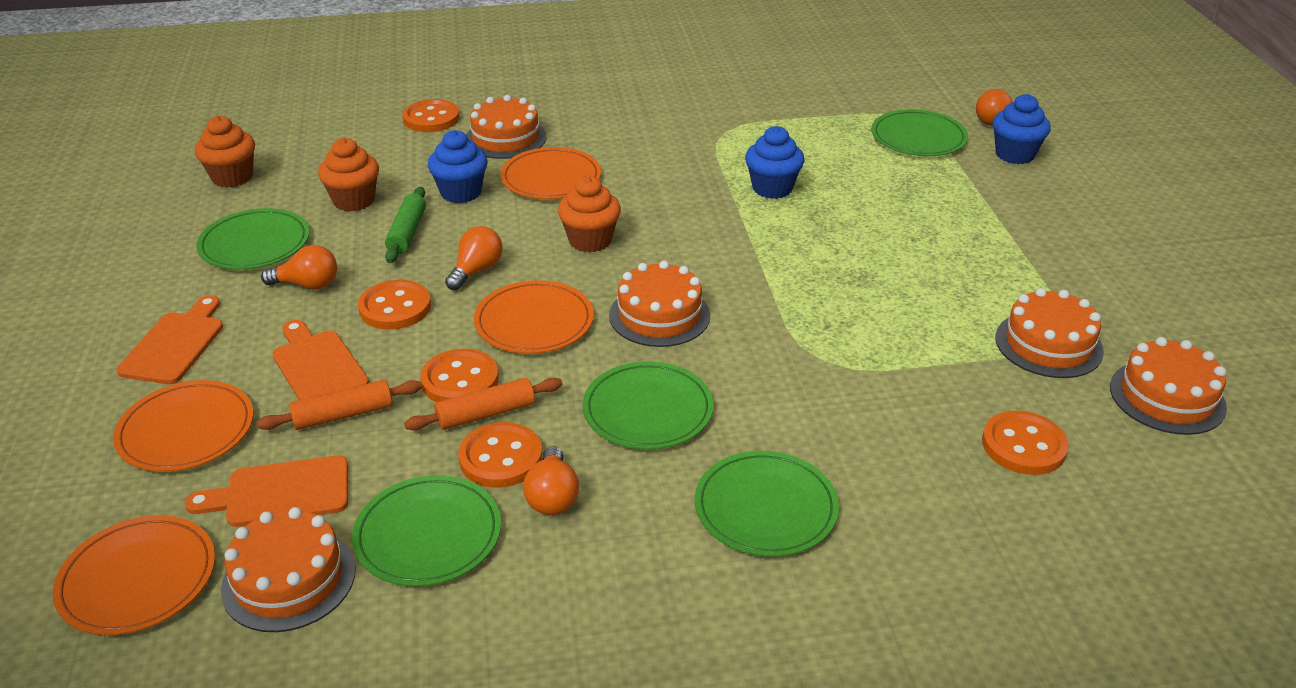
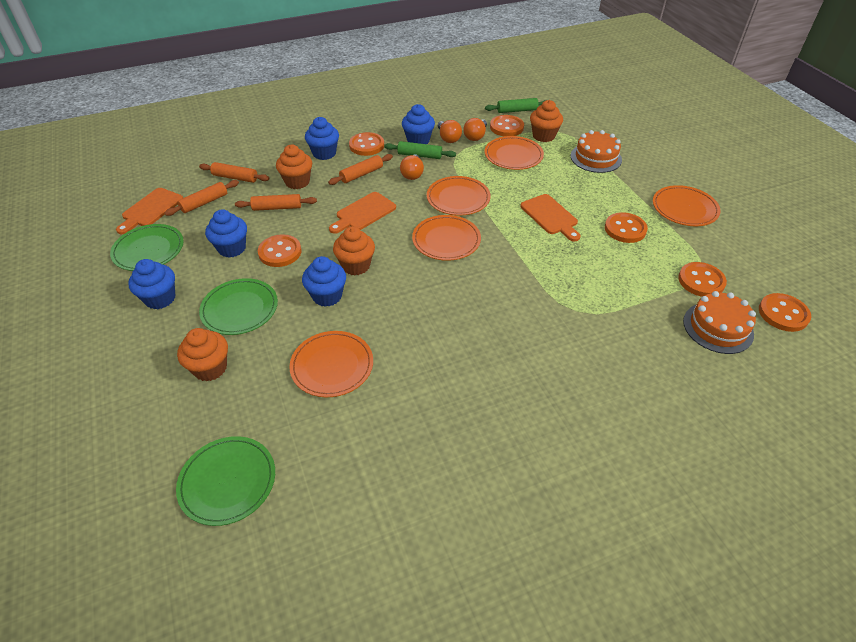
blue cupcake: [428,130,487,203] [745,126,804,199] [992,94,1051,164] = 3 -> [128,259,175,309] [205,209,247,258] [302,256,346,307] [305,117,339,160] [402,104,435,144] = 5
green plate: [196,208,309,270] [352,475,501,586] [583,361,714,449] [695,451,839,557] [871,109,968,156] = 5 -> [110,224,184,271] [176,436,275,526] [199,278,278,335] = 3
green rolling pin: [385,187,426,263] = 1 -> [384,141,456,159] [485,98,546,113] = 2
orange button: [358,280,431,329] [402,99,460,132] [420,349,499,402] [458,422,542,488] [982,411,1069,475] = 5 -> [258,234,301,267] [349,132,384,156] [490,115,524,136] [605,212,648,243] [678,262,727,297] [759,293,811,332] = 6
orange cake: [221,507,355,632] [466,95,547,159] [609,261,710,347] [996,288,1104,378] [1110,337,1227,435] = 5 -> [570,130,622,173] [683,291,756,354] = 2
orange cupcake: [195,116,255,188] [318,138,379,212] [558,176,621,253] = 3 -> [177,328,228,381] [276,145,312,189] [333,226,375,275] [530,100,563,142] = 4
orange light bulb: [261,245,337,290] [445,226,503,290] [523,446,579,515] [976,89,1013,126] = 4 -> [400,154,424,180] [438,120,462,143] [463,118,487,141] = 3
orange plate: [53,515,215,635] [113,380,253,472] [474,280,594,354] [500,147,601,199] = 4 -> [289,331,373,397] [412,215,481,261] [427,176,491,215] [485,136,544,170] [653,185,720,226] = 5
orange rolling pin: [257,380,422,430] [404,378,562,430] = 2 -> [165,180,239,216] [199,162,269,183] [235,194,317,211] [328,154,393,185] = 4

